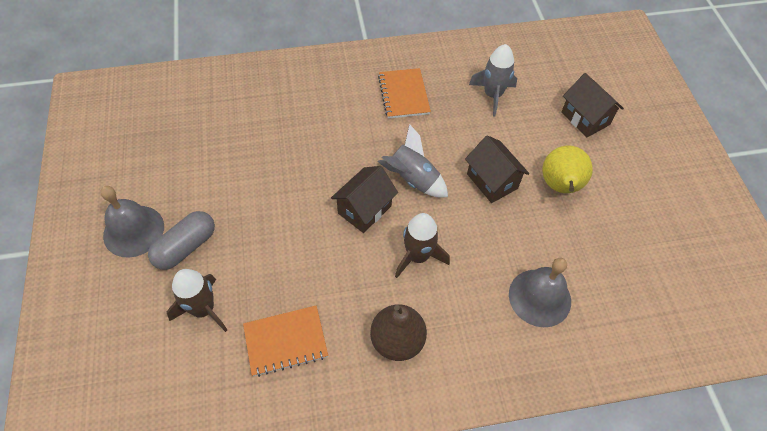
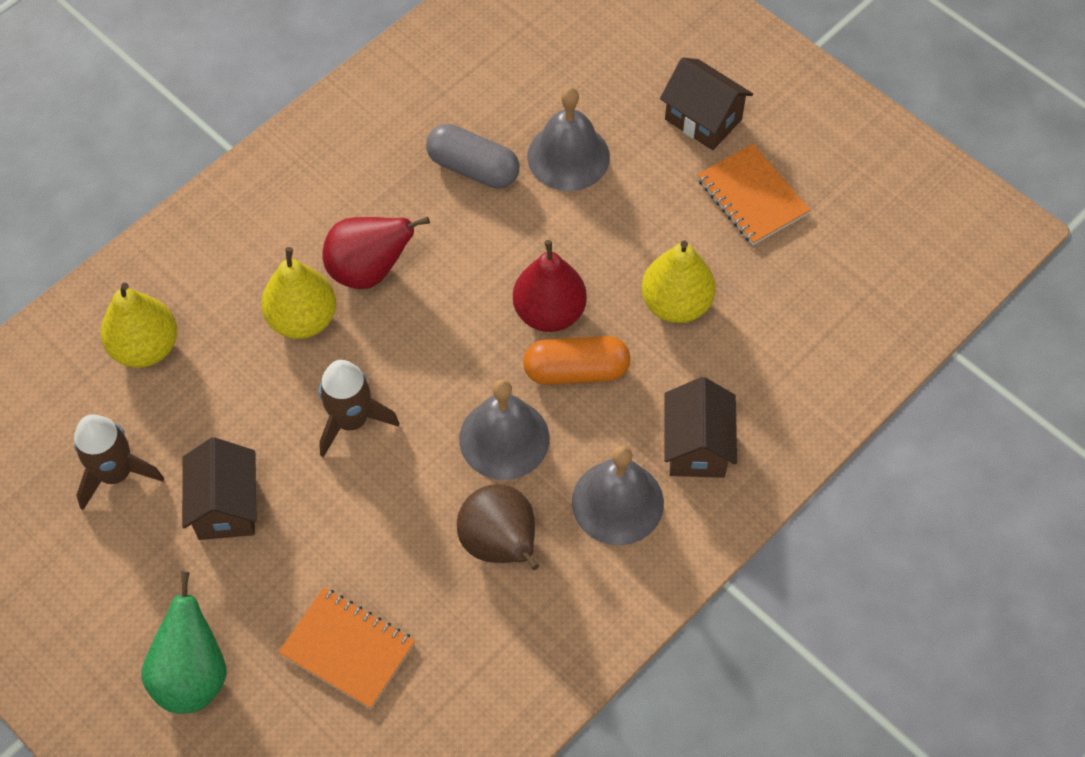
green pear: none = 0 -> [142,572,227,714] = 1
grey bell: [100,186,164,258] [509,258,571,327] = 2 -> [459,379,550,480] [527,87,610,191] [572,446,664,545] = 3
grey rocket: [378,124,448,197] [469,44,517,116] = 2 -> none = 0
orange capsule: none = 0 -> [523,336,630,385] = 1
red pear: none = 0 -> [322,217,430,289] [513,240,587,332] = 2
yellow pear: [542,146,593,193] = 1 -> [101,283,177,368] [261,247,336,339] [641,240,716,323] = 3

